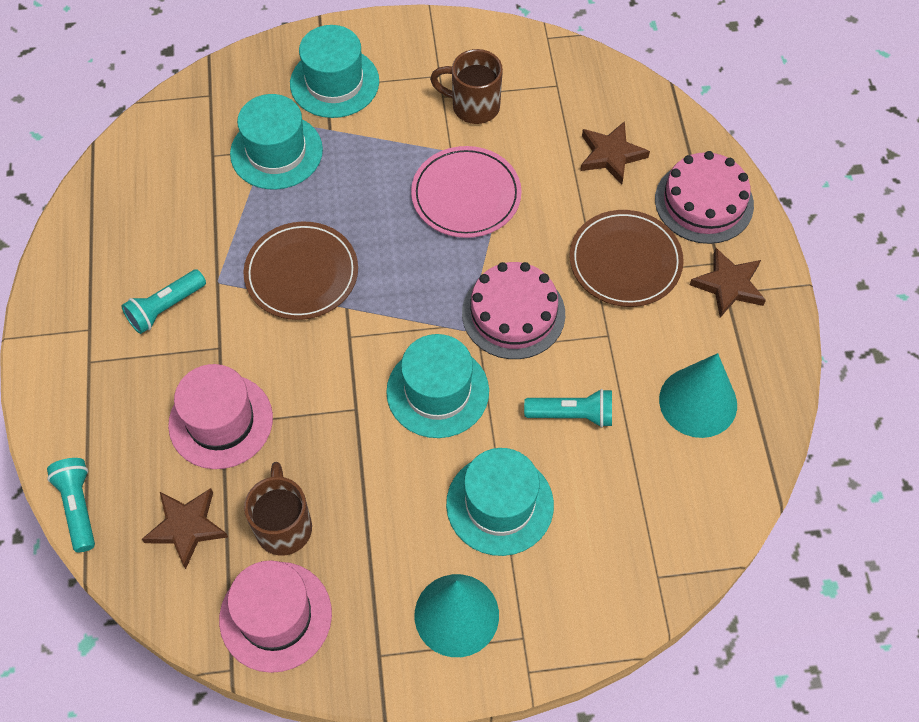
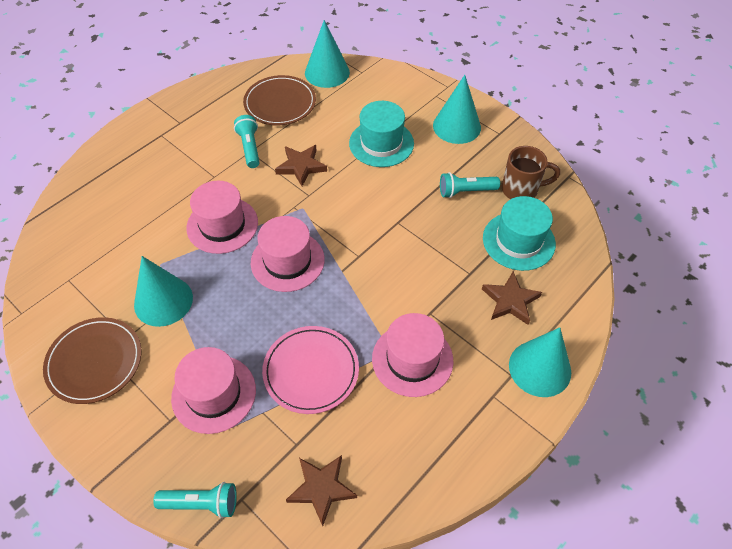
brown mug: [244,462,312,556] [430,49,503,124] = 2 -> [502,146,560,199] = 1
pink cake: [462,262,565,359] [655,151,754,244] = 2 -> none = 0
pink hat: [168,364,273,469] [219,560,332,673] = 2 -> [171,347,256,434] [186,181,258,254] [251,216,325,292] [372,313,453,397] = 4
turquoise cone: [414,574,499,657] [659,353,737,438] = 2 -> [134,256,193,327] [305,20,350,88] [433,75,481,144] [509,327,571,397] = 4
turquoise hat: [230,94,323,190] [290,25,379,118] [386,334,489,438] [446,448,554,556] = 4 -> [349,101,414,167] [483,196,556,271] = 2

